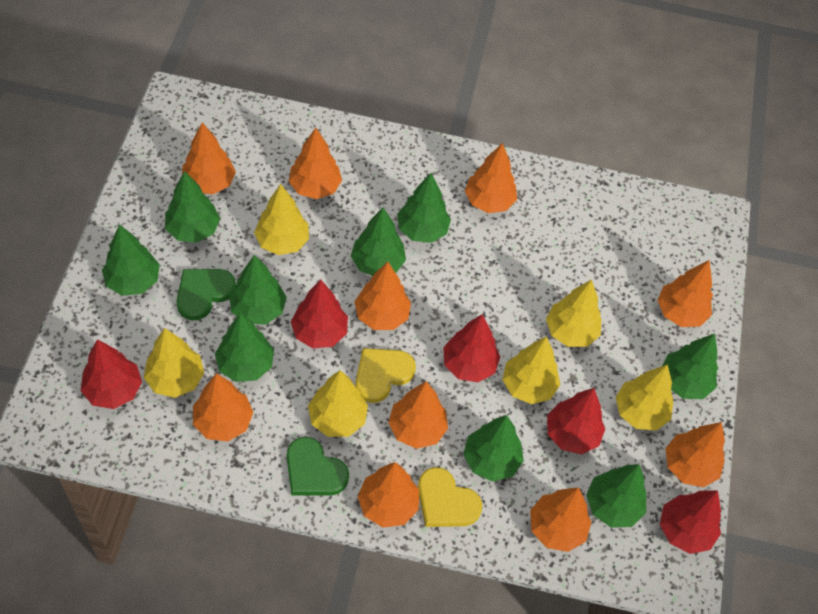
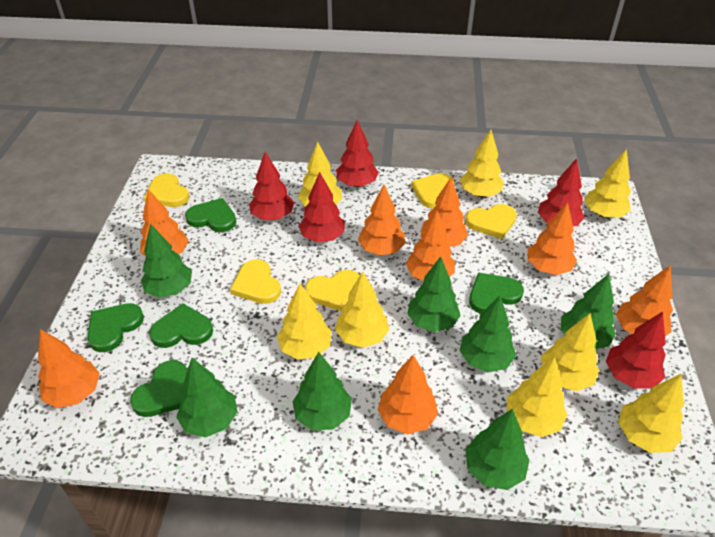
green heart: [177,269,236,320] [287,437,349,496] = 2 -> [87,303,144,352] [130,360,187,417] [149,303,213,348] [185,198,236,232] [469,272,524,314] = 5
green tree: [102,224,160,296] [165,171,220,243] [215,313,274,382] [229,255,287,324] [351,207,406,276] [397,173,451,243] [463,415,524,482] [586,464,647,528] [662,333,718,399] = 9 -> [141,224,192,298] [176,358,238,437] [292,352,352,431] [407,256,461,332] [460,295,516,373] [465,409,530,490] [561,274,616,349] = 7
orange tree: [182,122,236,194] [193,373,254,441] [289,128,342,199] [354,262,411,330] [357,462,419,528] [388,381,448,449] [465,143,517,213] [530,488,592,552] [657,260,713,327] [665,422,725,487] = 10 -> [38,329,100,408] [140,189,188,256] [358,185,405,255] [378,355,438,434] [406,211,455,282] [420,177,468,247] [528,202,577,275] [616,265,673,336] = 8
yellow heart: [355,348,416,403] [418,467,482,527] = 2 -> [144,173,189,207] [230,259,281,304] [305,270,360,311] [411,173,454,209] [465,204,517,239] = 5
yellow tree: [144,328,204,398] [254,184,309,255] [308,370,368,437] [502,336,560,404] [546,280,601,347] [616,364,673,430] = 6 -> [277,283,331,360] [298,141,342,207] [335,271,390,348] [460,130,504,197] [507,357,567,437] [541,313,599,391] [584,149,631,218] [618,374,684,453] = 8

